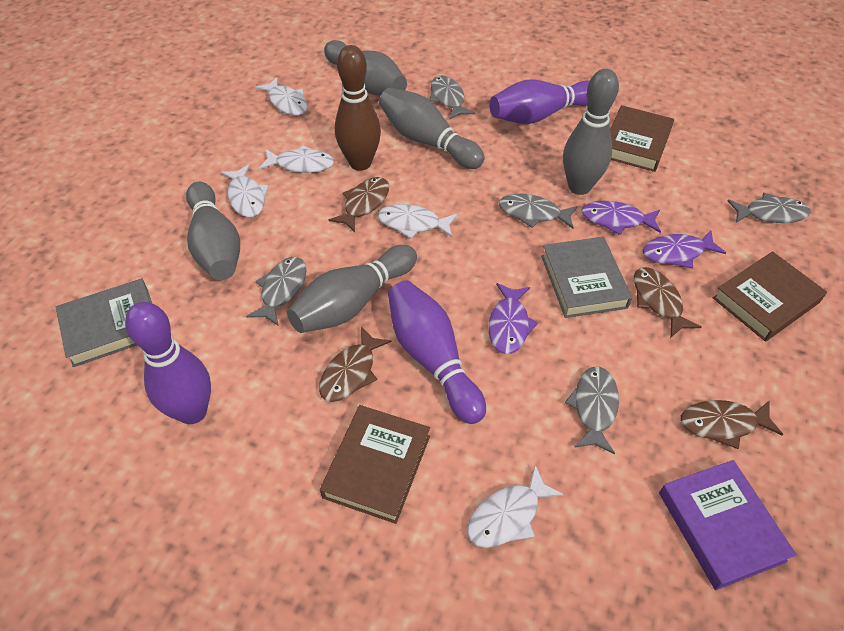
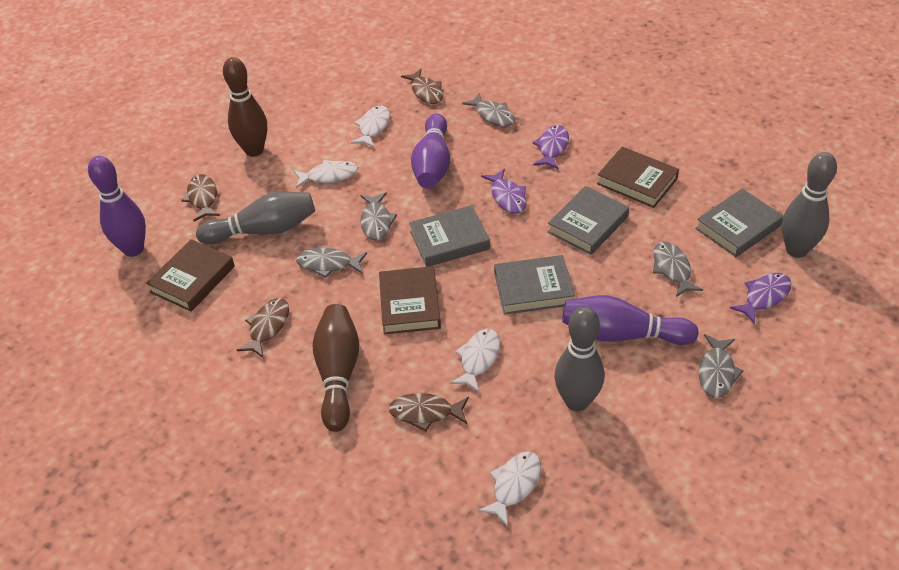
brown bowling pin: [335,45,381,171] = 1 -> [223,57,267,157] [312,304,359,432] = 2
grey book: [56,278,152,367] [541,237,632,318] = 2 -> [409,205,490,267] [494,255,575,315] [548,186,629,255] [695,189,784,257] = 4
grey bowling pin: [186,182,240,280] [287,245,417,333] [324,40,407,96] [379,88,485,169] [563,69,619,195] = 5 -> [196,192,315,244] [554,307,604,411] [782,152,837,258] = 3
purple book: [659,460,797,590] = 1 -> none = 0
white fish: [221,164,269,217] [255,77,308,115] [259,145,334,173] [378,204,458,239] [467,465,564,548] = 5 -> [293,160,358,188] [351,106,390,147] [450,329,500,392] [478,451,541,527] = 4

